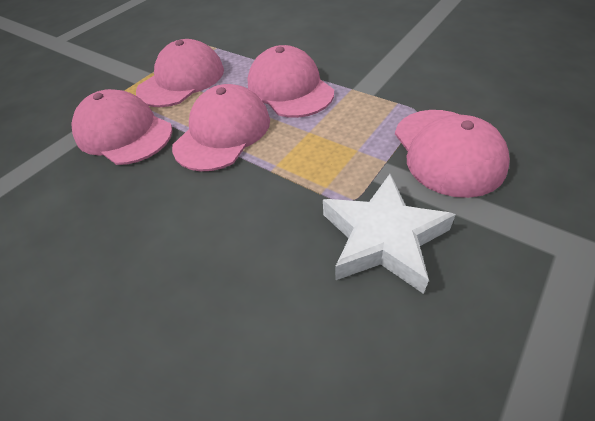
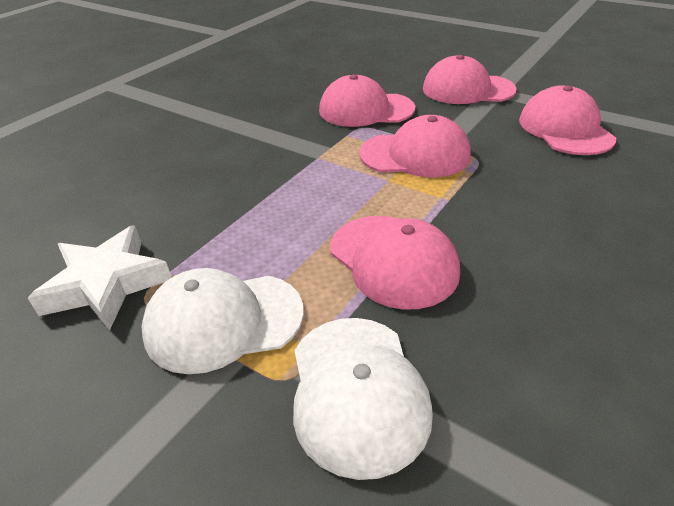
white cap: none = 0 -> [141,268,304,374] [293,318,433,480] = 2

